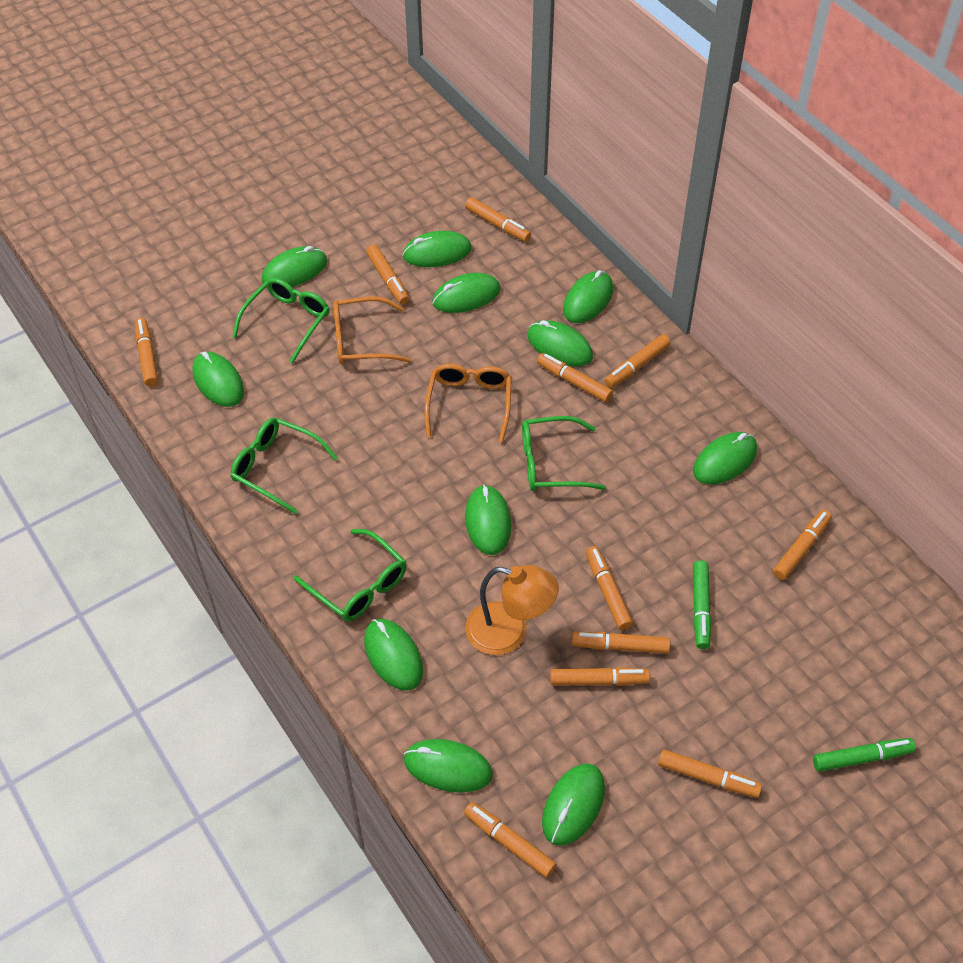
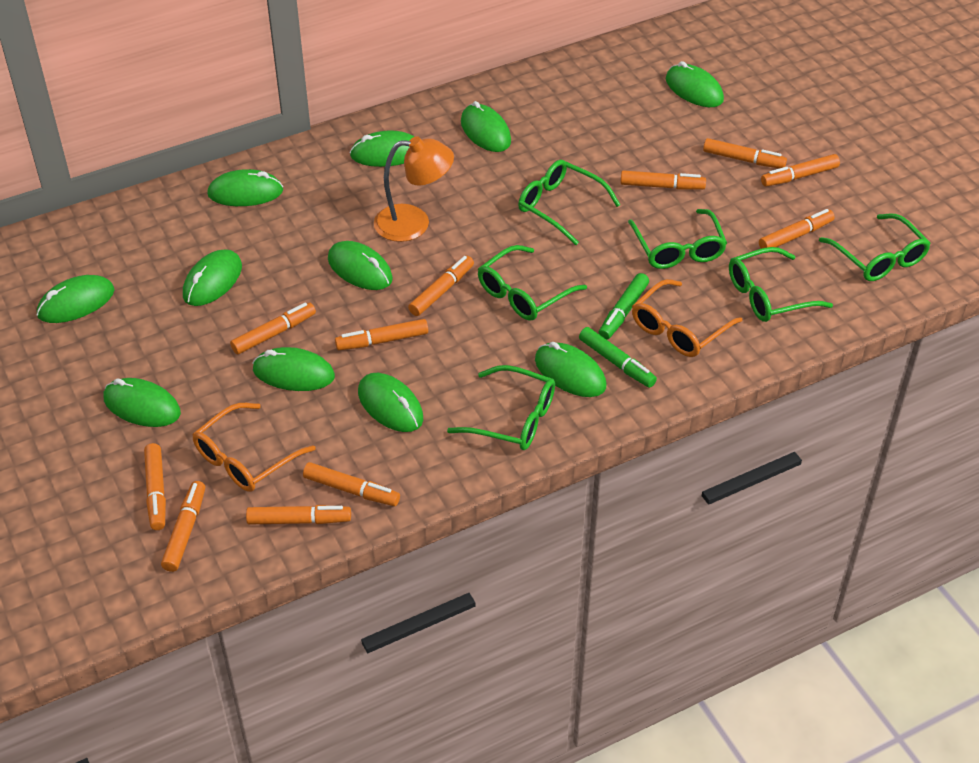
green glasses: [231,418,338,514] [232,278,330,364] [294,529,407,621] [522,416,606,491] = 4 -> [447,365,555,450] [478,245,587,321] [518,160,620,245] [628,209,727,269] [729,247,833,322] [819,214,931,281] = 6

